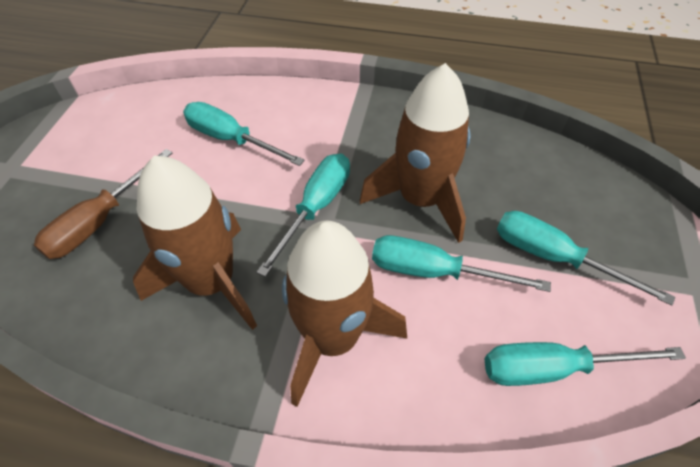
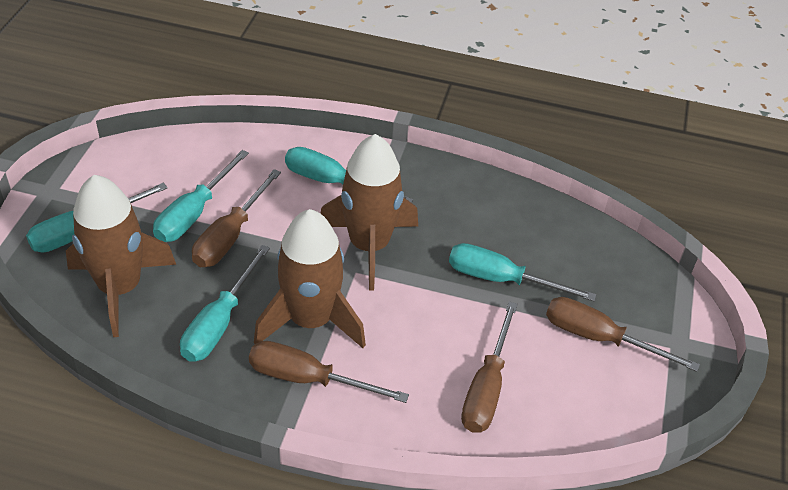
brown screwdriver: [34,149,172,259] = 1 -> [192,169,281,267] [249,341,409,403] [461,301,518,433] [546,297,700,372] = 4

